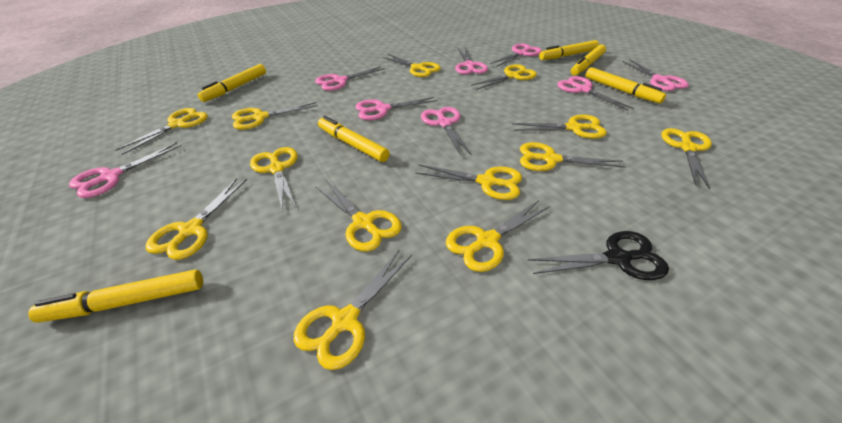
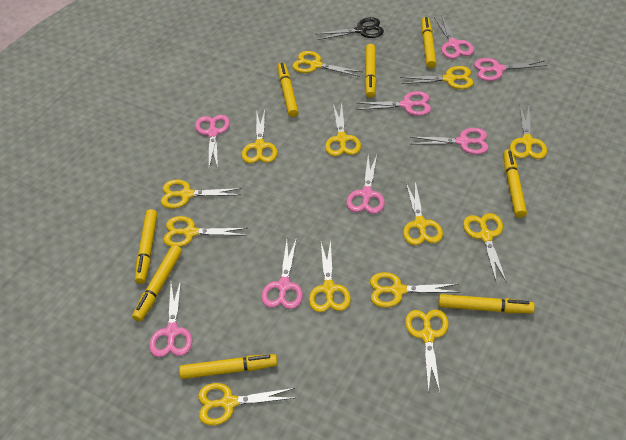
yellow marker: [28,270,203,323] [198,64,266,102] [318,116,390,162] [539,40,599,60] [571,44,606,76] [585,67,666,103] = 6 -> [132,245,182,322] [135,209,157,284] [179,354,278,379] [278,63,299,117] [365,44,376,98] [421,17,437,68] [438,294,535,313] [503,149,527,218] = 8

